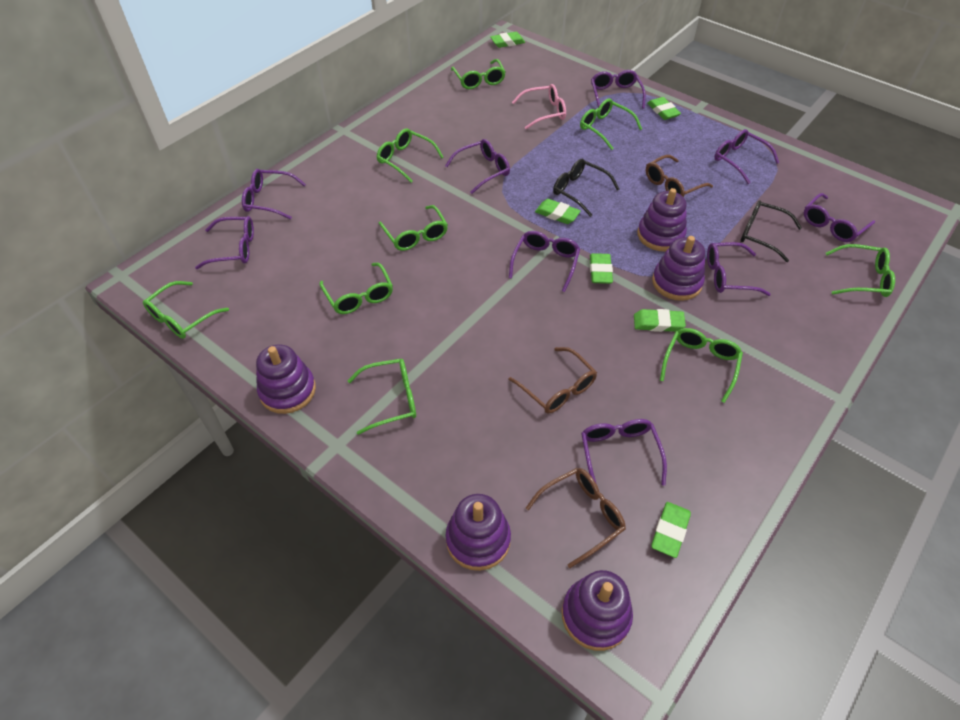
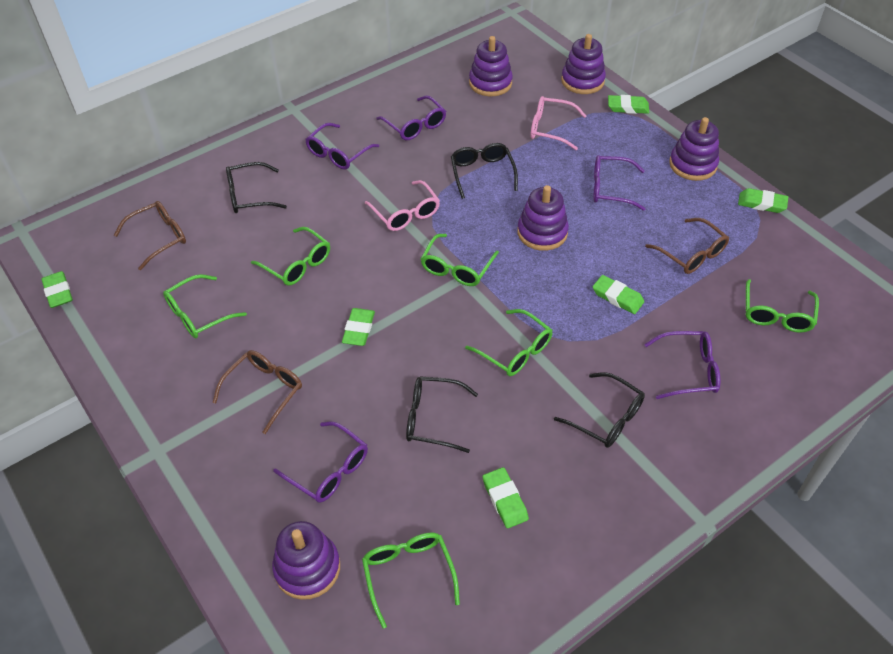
black glasses: [553,159,619,217] [740,200,802,262] = 2 -> [226,162,287,213] [406,376,478,453] [451,143,518,199] [554,372,645,448] = 4
green glasses: [143,281,229,339] [320,263,393,314] [348,359,416,435] [377,128,444,183] [378,205,448,251] [451,59,506,89] [580,99,642,150] [660,328,743,403] [826,244,895,297] = 9 -> [163,274,247,338] [251,227,330,285] [362,532,460,629] [421,234,499,286] [465,309,552,376] [746,279,819,333] = 6
pink glasses: [512,84,566,129] = 1 -> [365,180,440,231] [530,96,586,150] = 2
purple glasses: [195,216,254,269] [242,169,306,220] [445,139,510,194] [509,231,580,292] [581,419,667,486] [591,70,646,109] [707,242,771,296] [714,129,779,184] [804,193,875,242] = 9 -> [273,422,368,503] [305,123,379,170] [376,95,446,140] [593,155,645,211] [644,331,721,399] = 5

